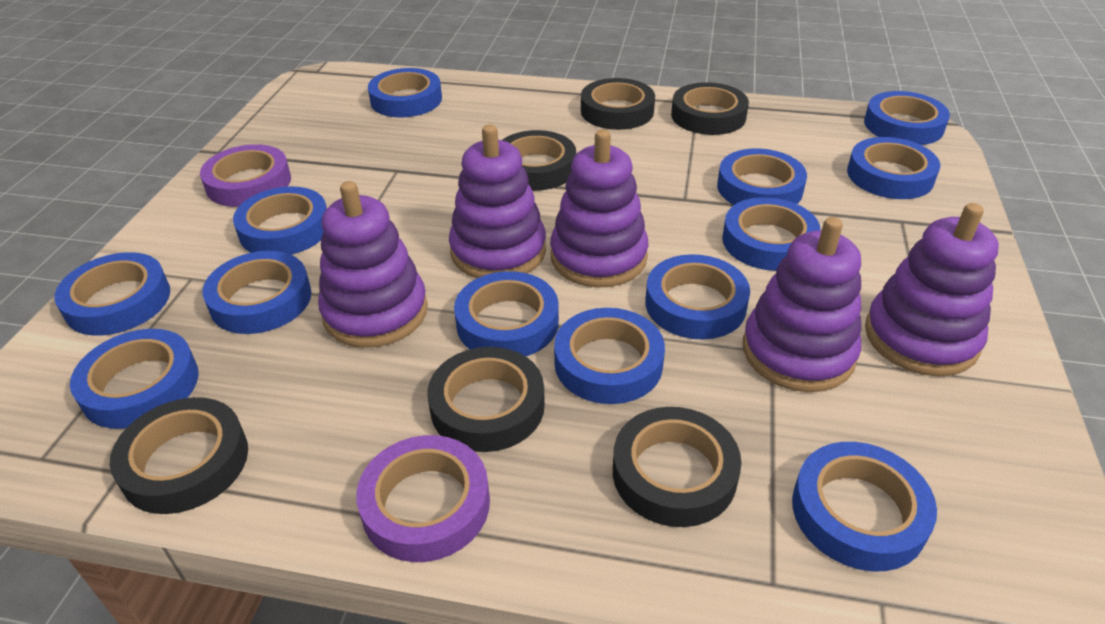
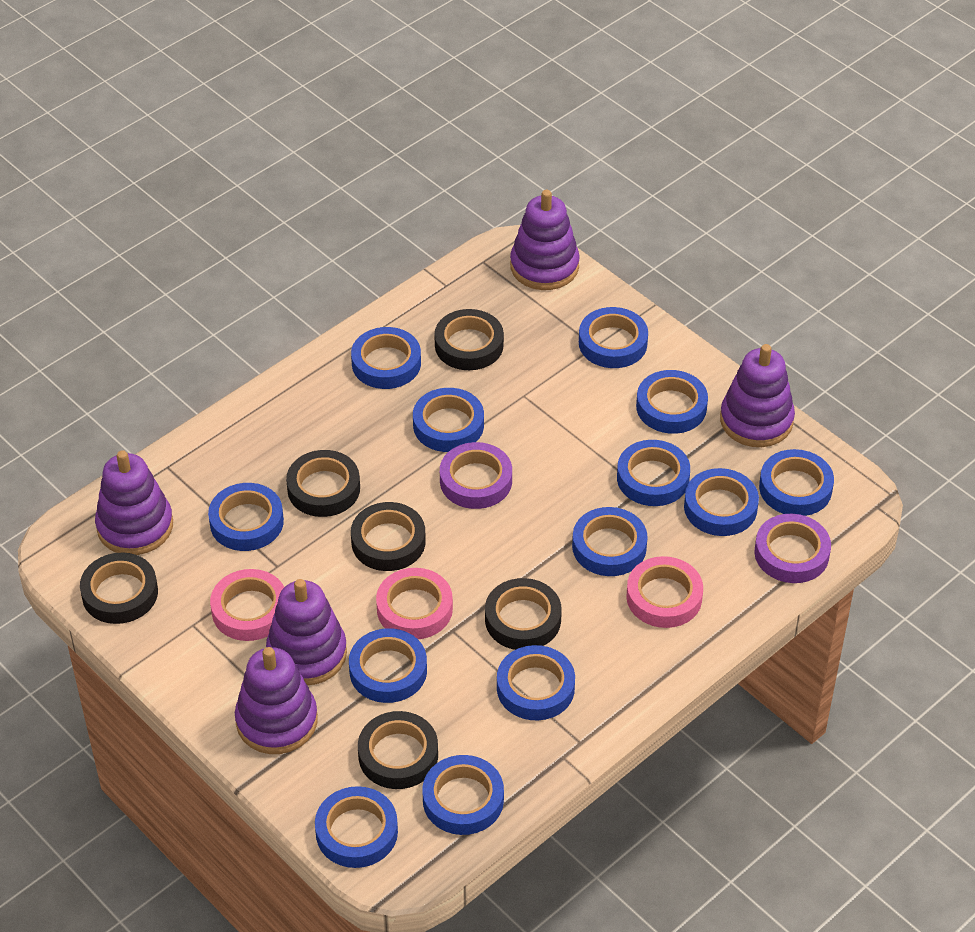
pink tape: none = 0 -> [210,569,284,641] [376,568,453,639] [626,556,703,628] = 3

